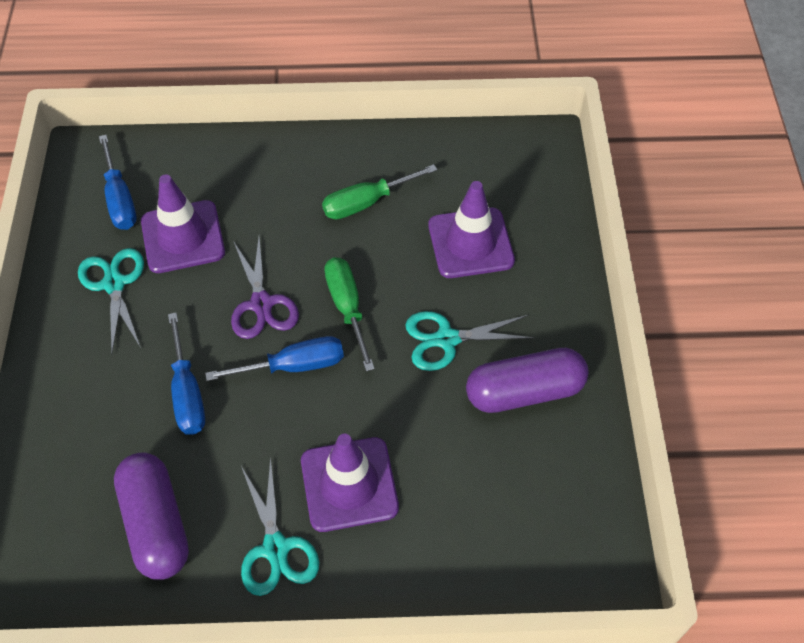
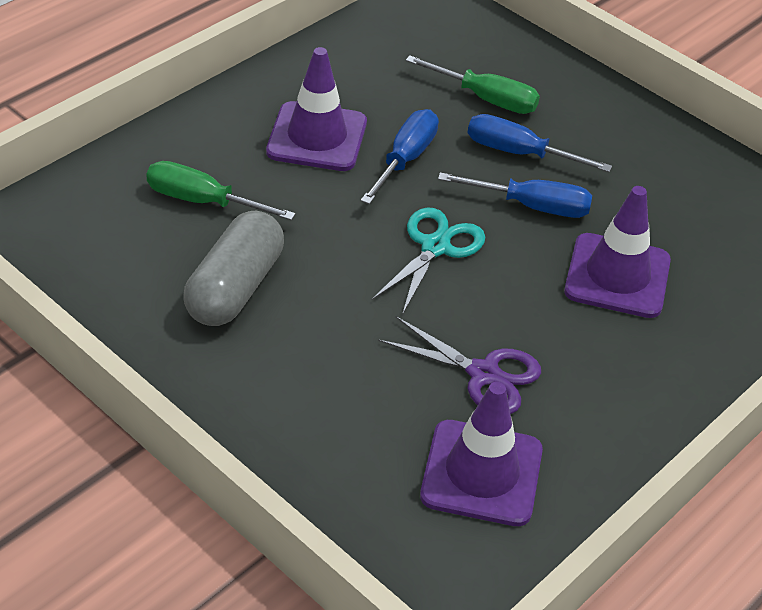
grey capsule: none = 0 -> [183,211,284,326] = 1
purple capsule: [114,452,189,580] [466,348,589,413] = 2 -> none = 0
turquoise scissors: [78,248,144,352] [241,456,319,596] [405,311,535,371] = 3 -> [371,208,485,315] = 1

